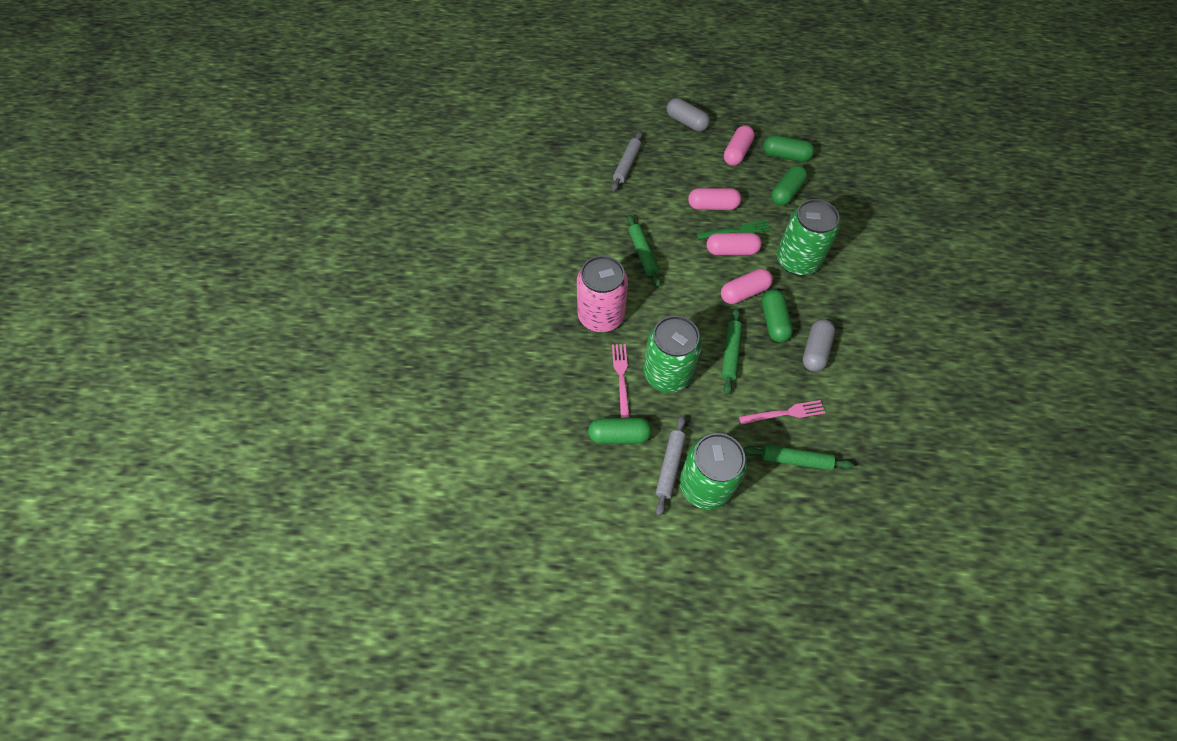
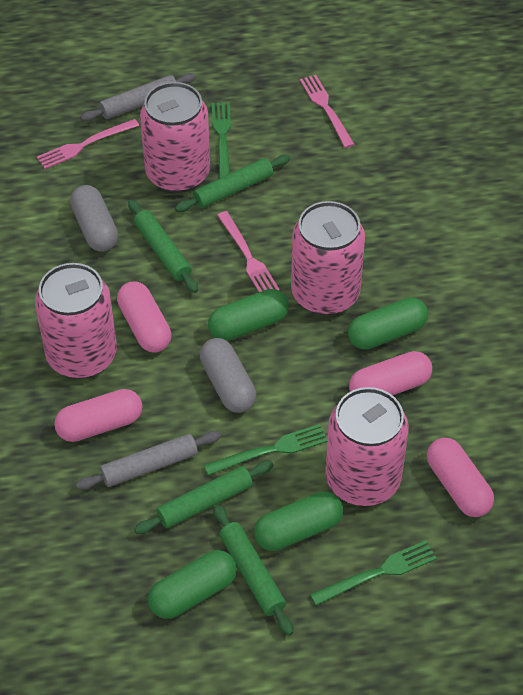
green can: [643,316,702,393] [680,433,747,510] [777,199,839,276] = 3 -> none = 0
green fork: [697,220,771,239] = 1 -> [204,424,327,476] [212,102,231,179] [310,540,437,606] = 3
green rolling pin: [627,215,661,287] [722,308,742,395] [744,445,854,470] = 3 -> [128,199,198,293] [134,461,274,534] [175,155,290,212] [213,505,293,636] = 4
pink can: [577,256,628,332] = 1 -> [35,263,117,379] [140,82,210,193] [291,201,365,315] [325,387,409,506] = 4
pink fork: [612,344,630,418] [739,400,825,425] = 2 -> [37,119,139,169] [217,211,280,292] [300,75,355,148] = 3

